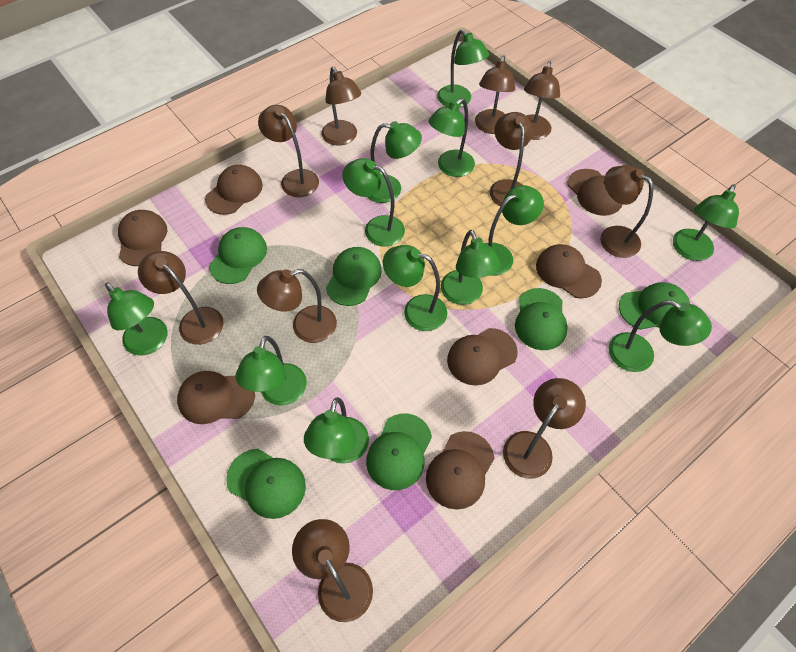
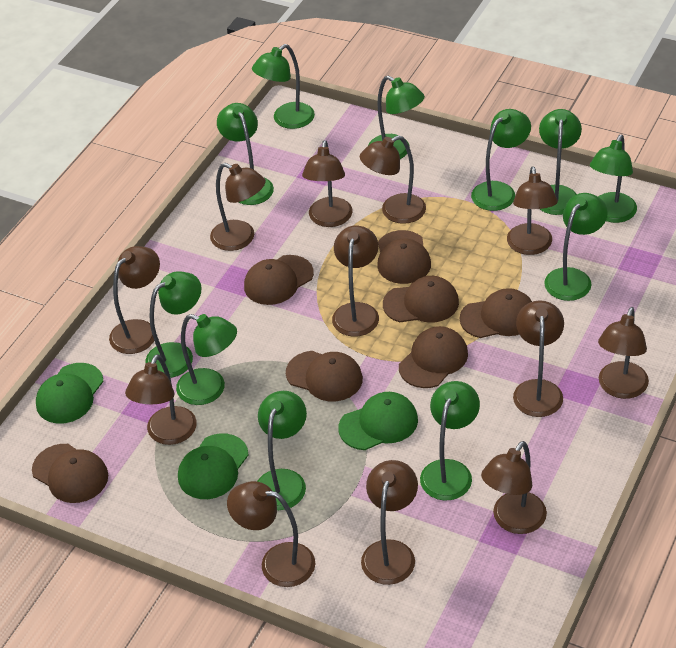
brown lamp: [138,251,224,345] [257,269,337,343] [258,105,319,197] [292,519,373,622] [321,67,361,146] [475,55,515,134] [490,112,532,206] [503,378,586,479] [524,61,560,140] [600,165,653,258] = 10 -> [109,246,160,354] [125,354,197,445] [210,163,266,251] [227,481,315,587] [302,140,353,227] [332,225,379,337] [360,135,426,224] [361,460,418,585] [481,441,547,534] [507,166,558,255] [513,300,564,417] [598,307,649,399] = 12
green cap: [209,227,267,284] [226,449,306,519] [326,247,382,306] [366,414,432,490] [515,288,568,350] [619,282,690,330] = 6 -> [36,363,104,424] [178,433,249,499] [338,392,418,450] = 3
green lamp: [105,283,168,356] [236,336,307,406] [304,397,369,464] [342,158,405,247] [367,121,422,203] [383,245,447,331] [428,98,475,177] [437,29,489,108] [441,230,501,305] [484,185,544,276] [609,300,712,372] [673,184,739,261] = 12 -> [145,271,201,378] [176,314,237,405] [217,103,274,205] [252,44,315,129] [257,391,307,510] [368,75,425,159] [420,381,480,501] [471,109,531,211] [539,109,582,215] [544,193,608,301] [590,135,637,223] = 11

